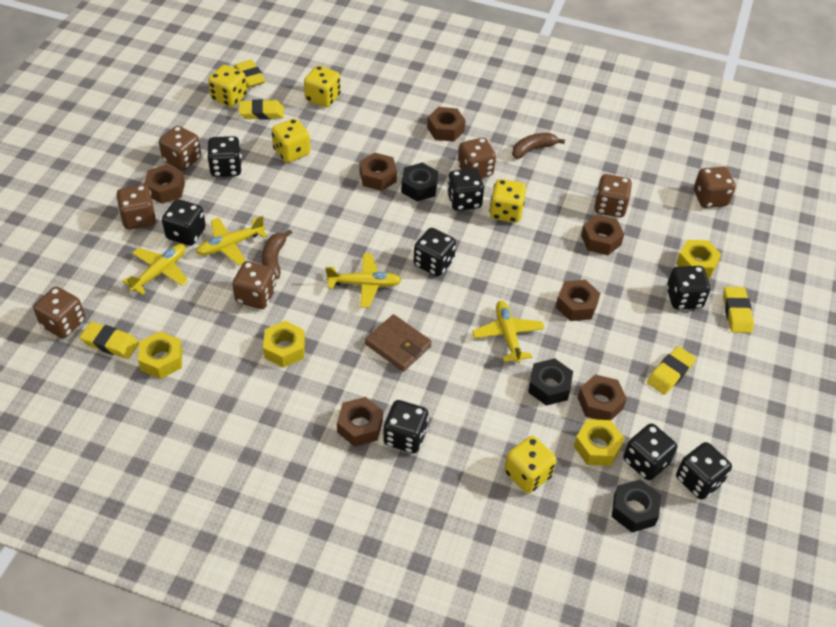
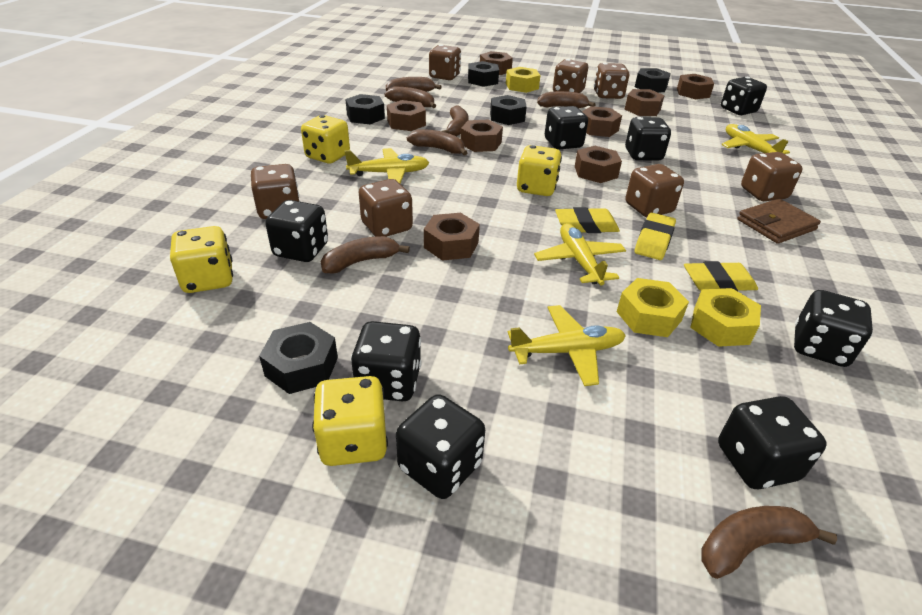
black nut: [401,163,438,201] [528,358,573,406] [611,479,661,532] = 3 -> [259,322,338,394] [345,94,385,124] [468,61,499,87] [490,95,527,125] [635,68,671,92] = 5
brown banana: [262,229,292,279] [512,133,565,159] = 2 -> [321,236,410,274] [385,87,436,108] [386,77,442,92] [407,129,468,156] [441,106,468,136] [537,91,596,108] [701,506,837,579] = 7
brown nut: [144,164,185,204] [337,397,383,447] [360,153,397,191] [427,107,466,142] [556,280,600,321] [578,374,627,420] [581,215,624,255] = 7 -> [387,100,426,131] [424,213,480,261] [460,120,503,152] [480,51,513,75] [575,146,622,183] [582,106,622,137] [625,89,665,116] [677,74,714,99] = 8
yellow dice: [208,65,247,107] [271,118,310,163] [304,66,341,107] [489,179,526,223] [504,436,557,493] = 5 -> [170,226,233,293] [301,115,350,164] [312,376,388,466] [517,145,562,196] = 4
yellow eraser: [80,322,139,359] [234,60,266,88] [239,99,284,120] [647,346,696,395] [723,287,754,333] = 5 -> [555,207,620,233] [635,213,676,260] [684,261,758,291] = 3
yellow nut: [138,331,183,379] [263,321,305,368] [574,419,625,466] [676,240,722,279] = 4 -> [506,67,541,93] [617,278,689,337] [690,288,761,347] = 3

